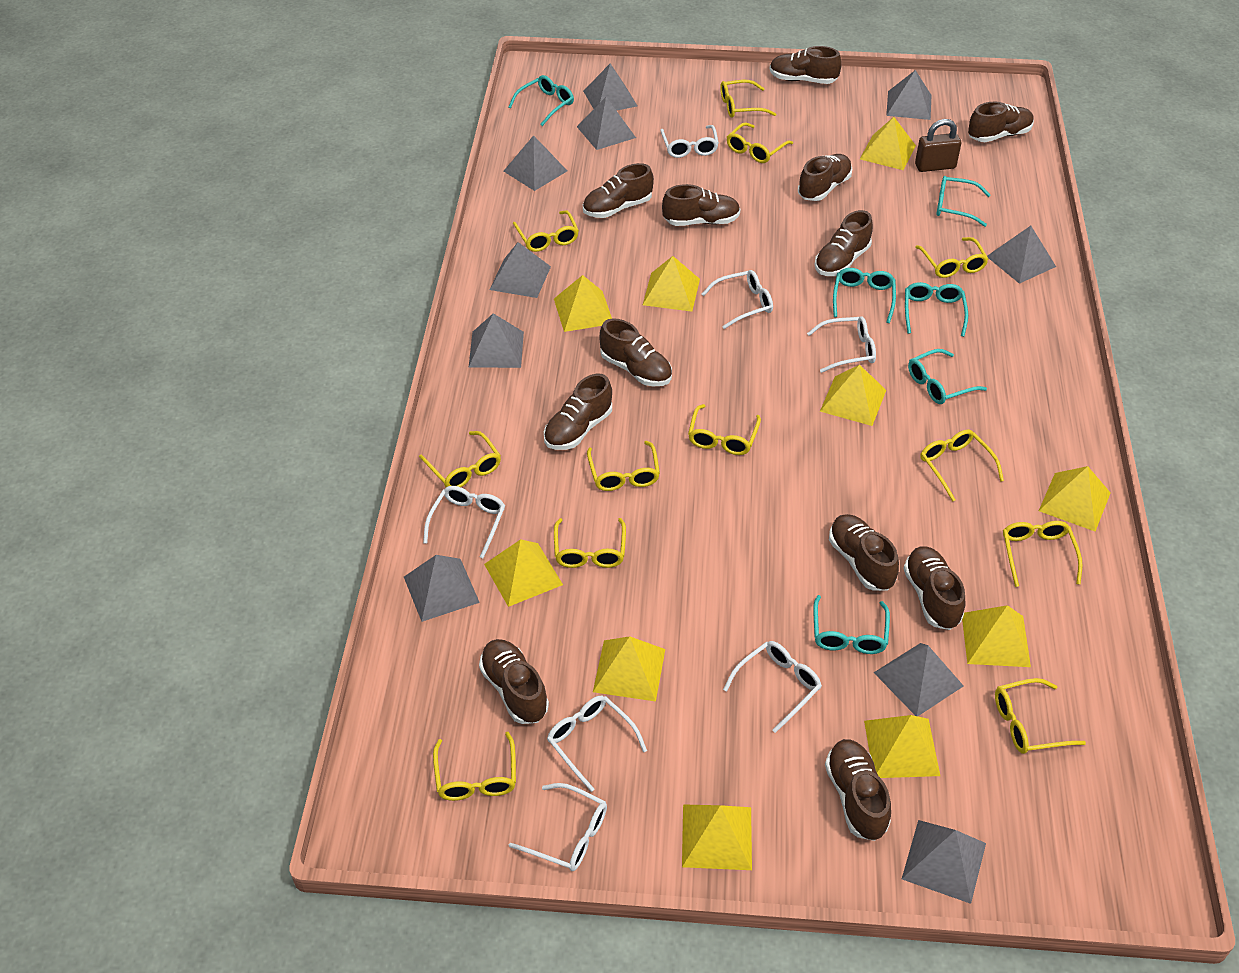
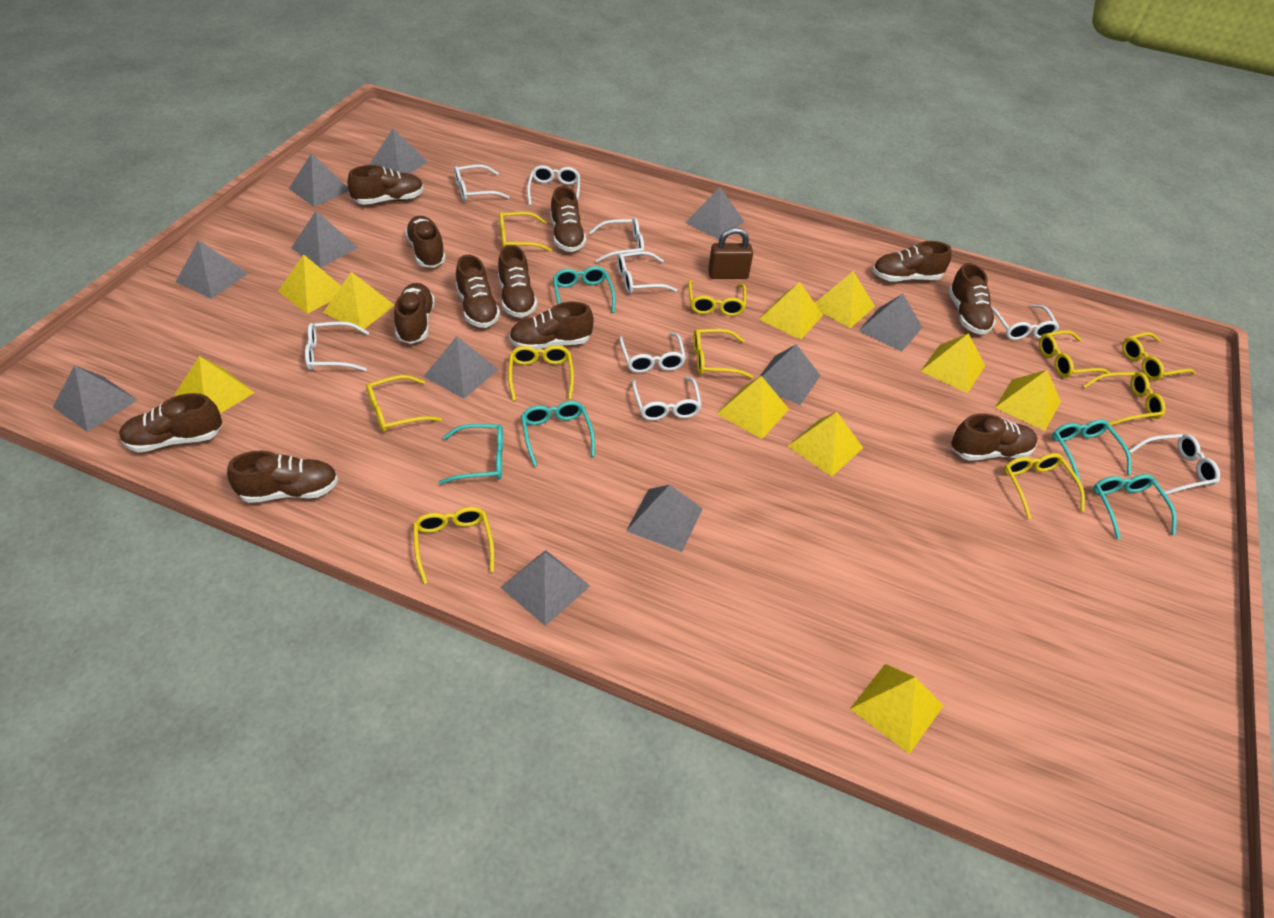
grey pyramid: [404,555,480,622] [469,313,524,368] [489,242,551,298] [504,135,567,191] [577,97,636,150] [583,64,637,111] [874,643,964,716] [886,70,932,120] [902,820,986,904] [987,226,1056,284] = 10 -> [53,365,137,432] [176,240,248,299] [289,153,349,207] [291,211,358,268] [369,129,428,174] [423,336,498,399] [500,550,590,626] [626,485,703,552] [685,187,745,239] [759,344,821,405] [858,294,922,352] = 11
turquoise glasses: [508,75,574,126] [813,595,890,654] [833,268,896,323] [905,282,968,337] [908,349,987,404] [936,176,990,227] = 6 -> [439,424,503,485] [521,401,595,466] [553,266,616,313] [1052,420,1131,481] [1093,474,1177,539] = 5
white glasses: [423,486,505,558] [509,783,607,871] [547,696,647,792] [660,125,719,158] [702,270,773,329] [723,641,822,733] [807,316,876,373] = 7 -> [305,321,369,371] [454,165,509,202] [527,165,580,206] [589,218,644,263] [617,251,677,294] [619,333,686,373] [632,377,702,421] [991,305,1059,340] [1129,434,1220,496] = 9
yellow glasses: [419,431,501,487] [433,732,516,801] [513,210,579,252] [554,518,626,568] [587,441,660,491] [688,404,761,455] [720,80,776,118] [727,122,793,163] [916,237,988,278] [920,430,1004,502] [995,678,1086,754] [1003,521,1083,587] = 12 -> [366,375,442,432] [413,507,494,584] [499,212,552,252] [508,345,574,401] [688,280,747,316] [693,329,753,378] [1004,453,1085,519] [1039,330,1110,378] [1083,372,1166,426] [1122,332,1196,380] = 10

